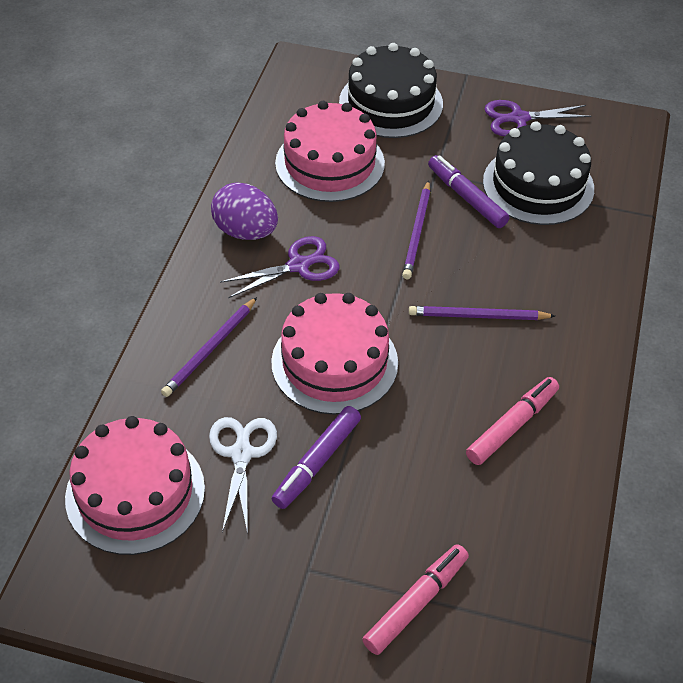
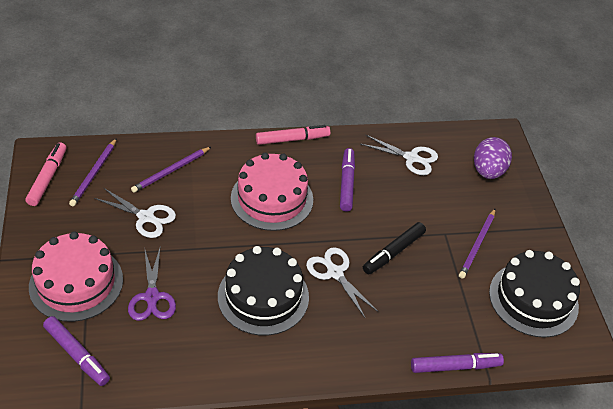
black marker: none = 0 -> [363,222,426,275] = 1
pink cake: [65,416,205,555] [271,293,398,415] [275,101,385,202] = 3 -> [29,231,123,322] [231,153,313,231] = 2
purple marker: [272,406,361,509] [428,155,509,228] = 2 -> [43,316,110,386] [340,148,355,211] [411,353,504,373] = 3
purple scissors: [220,236,339,298] [485,100,591,136] = 2 -> [128,247,176,321] = 1
white scissors: [209,417,277,534] = 1 -> [94,188,176,238] [306,247,378,318] [361,134,438,175] = 3

